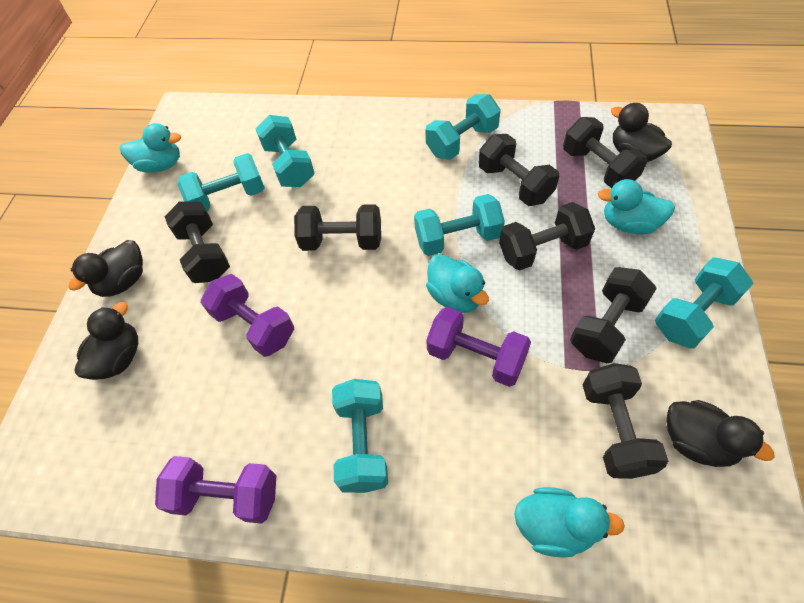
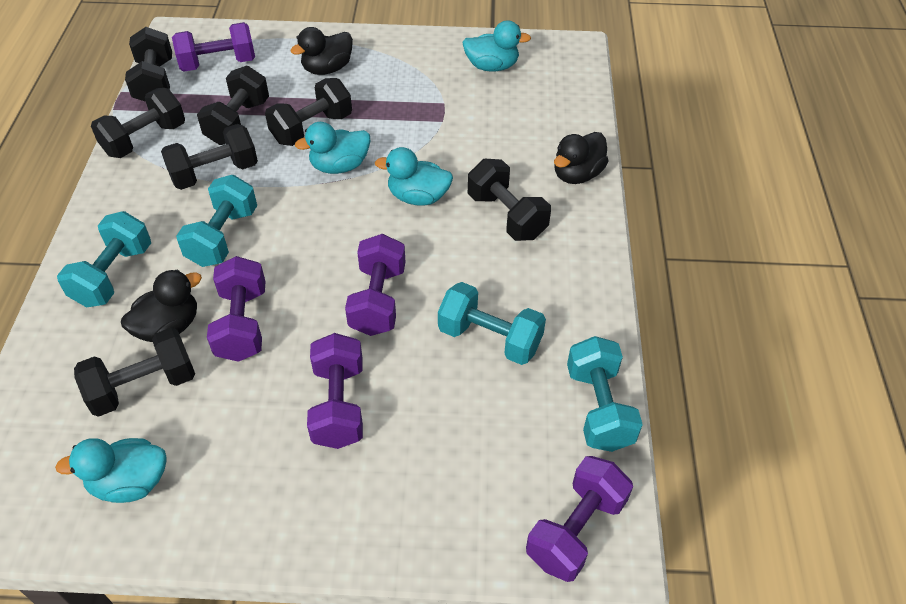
black duck: [68,240,143,297] [74,302,138,380] [611,103,672,162] [666,400,774,467] = 4 -> [121,270,202,342] [290,27,353,75] [554,132,609,184] = 3
purple dumbbell: [155,456,276,524] [201,274,294,357] [426,307,531,387] = 3 -> [172,22,255,72] [207,256,265,362] [307,333,363,449] [345,234,405,336] [526,456,633,582] = 5
turquoise dumbbell: [177,153,265,211] [256,115,315,187] [332,379,388,493] [414,194,505,256] [425,94,501,160] [655,257,754,349] = 6 -> [57,211,151,307] [176,175,257,267] [438,282,546,365] [567,336,643,452] = 4

